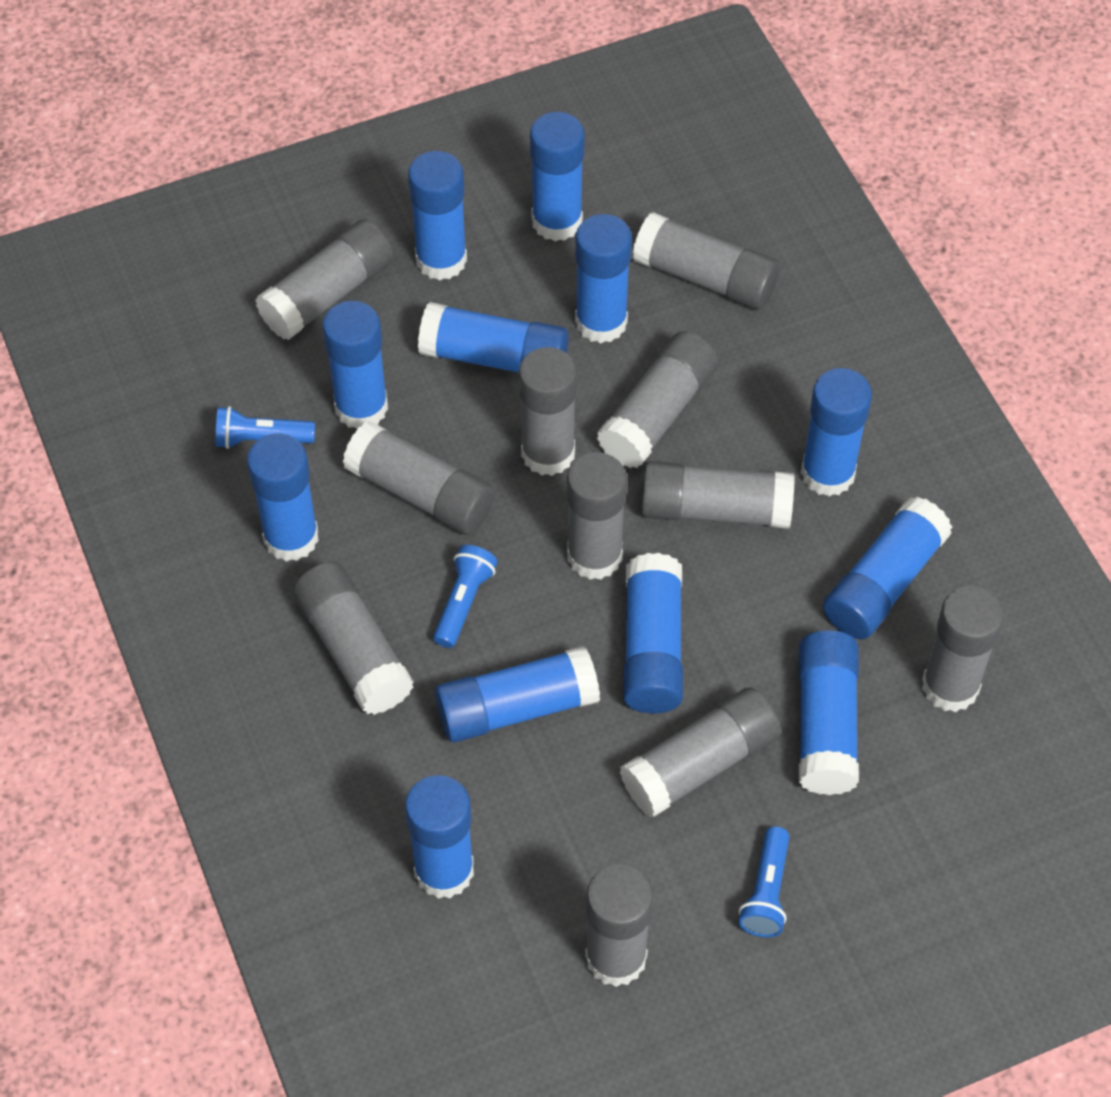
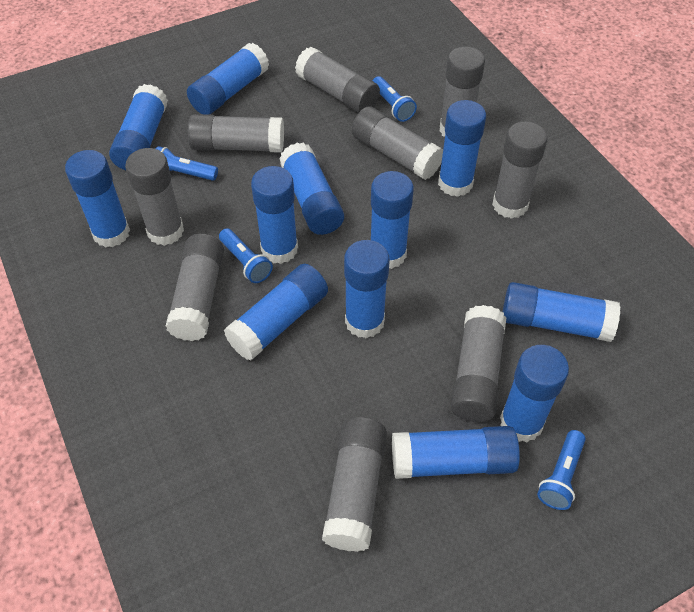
blue flashlight: [216,406,315,449] [433,545,498,648] [739,827,790,937] = 3 -> [156,146,218,181] [219,228,273,283] [373,76,417,122] [537,430,586,510] = 4
grey glue stick: [255,219,394,340] [293,562,414,715] [342,421,495,535] [518,347,577,476] [567,452,627,580] [585,864,653,987] [597,331,718,468] [620,687,781,817] [632,212,780,310] [641,461,795,529] [922,586,1004,712] = 11 -> [125,148,184,246] [166,234,224,341] [188,114,284,153] [295,47,380,113] [322,417,387,552] [352,106,443,180] [440,47,485,137] [451,305,506,422] [492,121,548,219] = 9

